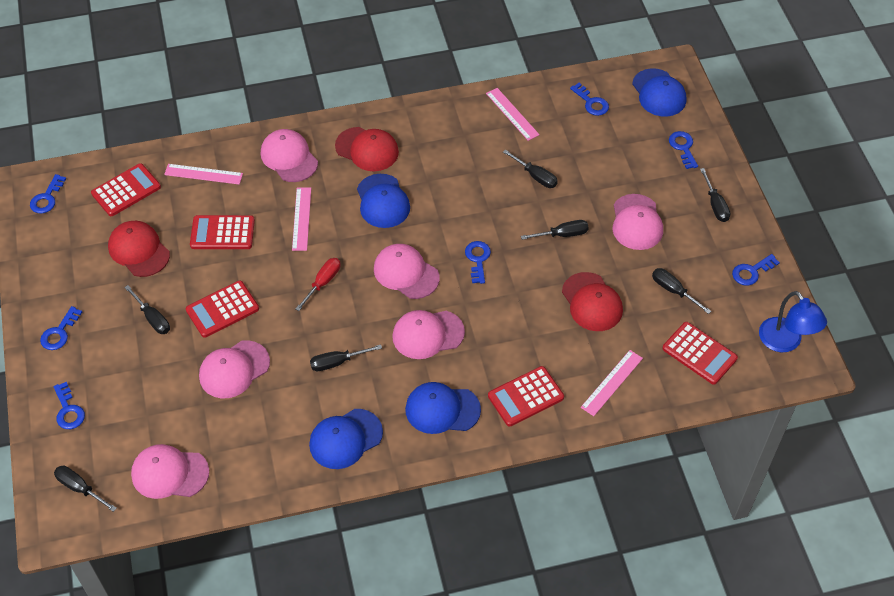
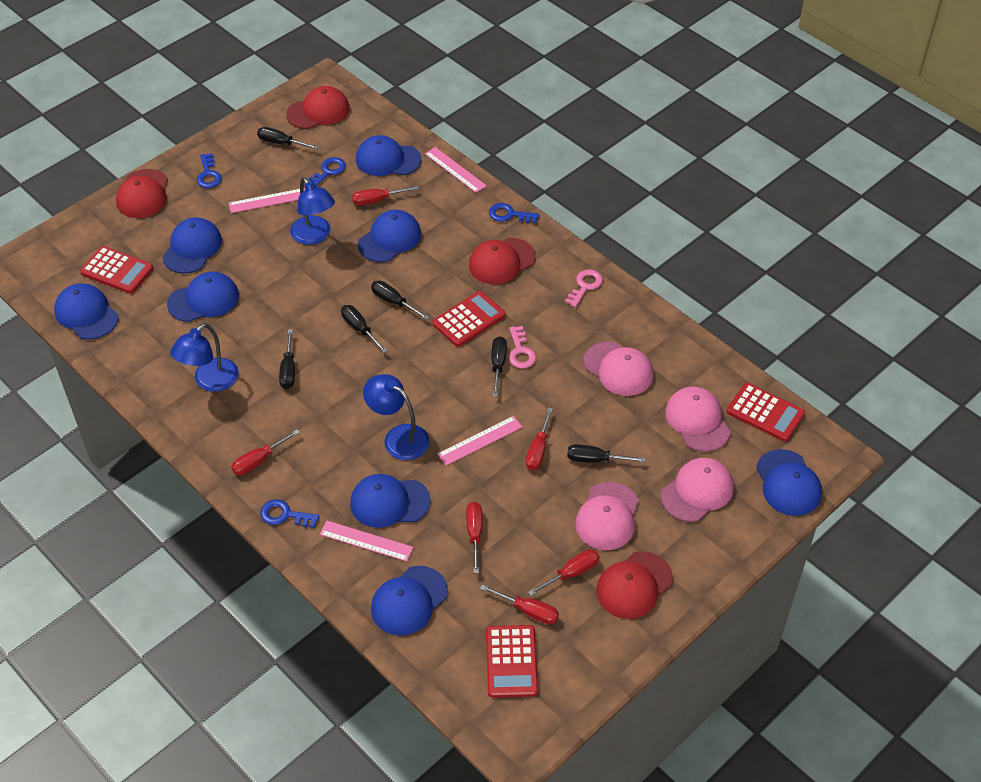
black screwdriver: [54,466,117,512] [124,285,170,334] [310,345,382,371] [503,149,558,188] [521,220,589,240] [652,268,711,314] [700,168,730,222] = 7 -> [257,127,318,149] [279,329,295,389] [341,305,387,353] [371,281,429,320] [492,336,507,397] [567,444,645,463] = 6
blue cap: [309,409,383,469] [357,174,410,228] [405,382,481,434] [632,69,686,117] = 4 -> [54,283,119,340] [162,217,222,274] [167,272,239,322] [350,474,431,528] [356,135,422,176] [358,210,421,262] [371,566,448,636] [756,449,822,516] = 8
blue key: [30,174,66,214] [40,306,82,350] [53,382,85,429] [465,241,491,284] [570,83,609,116] [669,131,698,169] [732,254,780,286] = 7 -> [197,153,222,188] [260,499,319,528] [309,157,346,187] [489,203,539,223] = 4
blue lamp: [759,291,827,352] = 1 -> [170,323,239,392] [290,177,335,245] [363,374,430,460] = 3
pink cap: [131,444,209,499] [199,340,270,398] [261,129,318,182] [374,244,439,299] [392,310,465,359] [613,194,663,250] = 6 -> [575,482,639,550] [584,341,653,396] [661,458,734,522] [665,387,731,452] = 4
pink key: none = 0 -> [509,326,536,369] [565,270,603,307] = 2
red calculator: [91,163,161,216] [186,280,259,338] [190,215,255,249] [488,366,564,426] [662,322,738,384] = 5 -> [80,246,153,294] [433,291,505,347] [486,625,538,698] [727,383,805,442] = 4
red cap: [108,221,170,277] [335,127,399,171] [562,272,623,331] = 3 -> [116,169,168,218] [286,86,350,129] [469,238,536,285] [596,551,673,619] = 4
red screwdriver: [296,258,340,311] = 1 -> [231,429,300,475] [352,186,419,205] [466,502,482,573] [480,584,559,624] [526,407,553,471] [528,549,599,596] = 6

